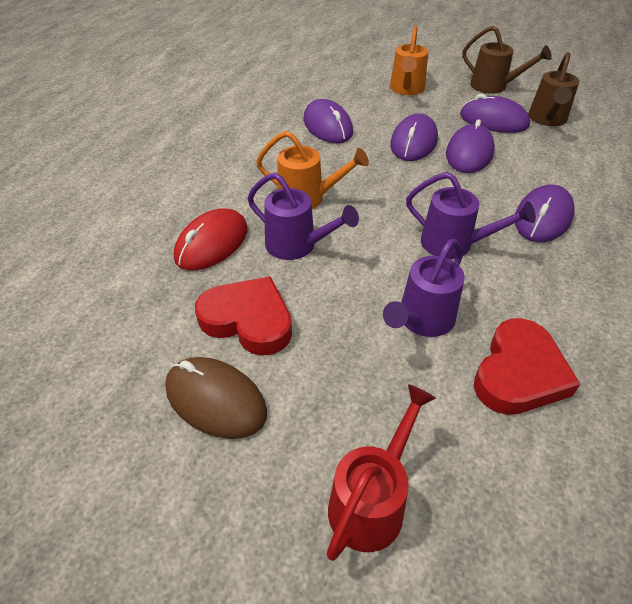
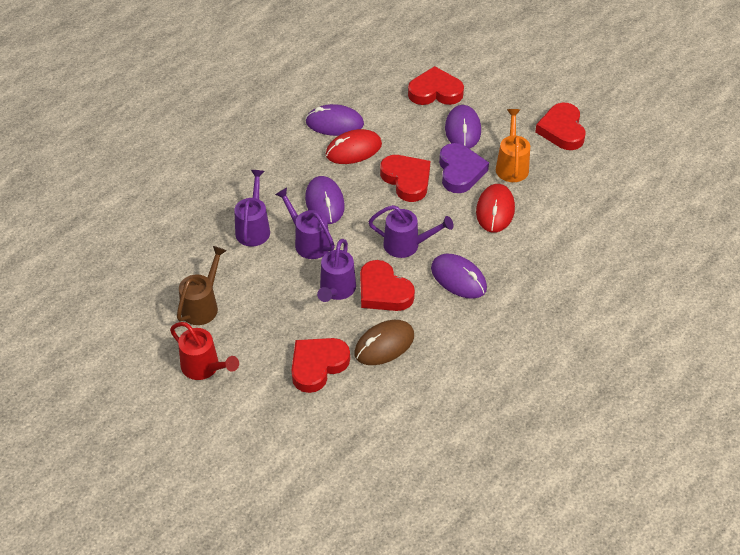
brown watering can: [462,26,552,94] [528,52,579,126] = 2 -> [177,246,227,325] = 1
orange watering can: [256,131,369,209] [390,26,428,95] = 2 -> [496,109,530,182] = 1
purple heart: none = 0 -> [439,143,489,193] = 1
purple mouse: [304,99,353,143] [390,114,438,161] [446,119,495,173] [460,94,530,133] [515,184,575,242] = 5 -> [305,104,364,136] [305,176,345,224] [431,253,487,299] [445,105,481,149] = 4
purple watering can: [247,173,359,260] [383,239,465,337] [406,172,536,259] = 3 -> [234,170,270,246] [275,188,335,259] [317,239,356,302] [368,205,454,258] = 4
red heart: [195,276,292,356] [474,318,581,415] = 2 -> [291,338,350,393] [360,260,415,311] [380,155,430,202] [408,66,464,105] [535,103,585,150] = 5
red mouse: [174,208,248,271] = 1 -> [326,129,382,164] [476,184,515,233] = 2

